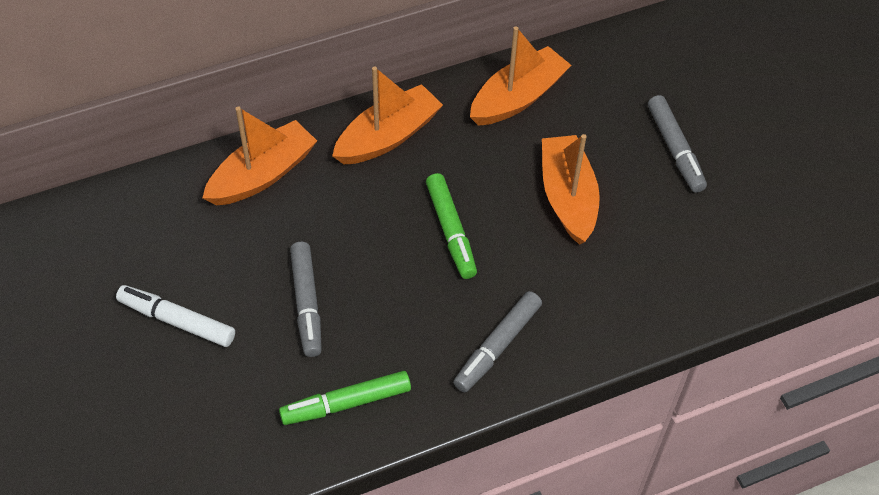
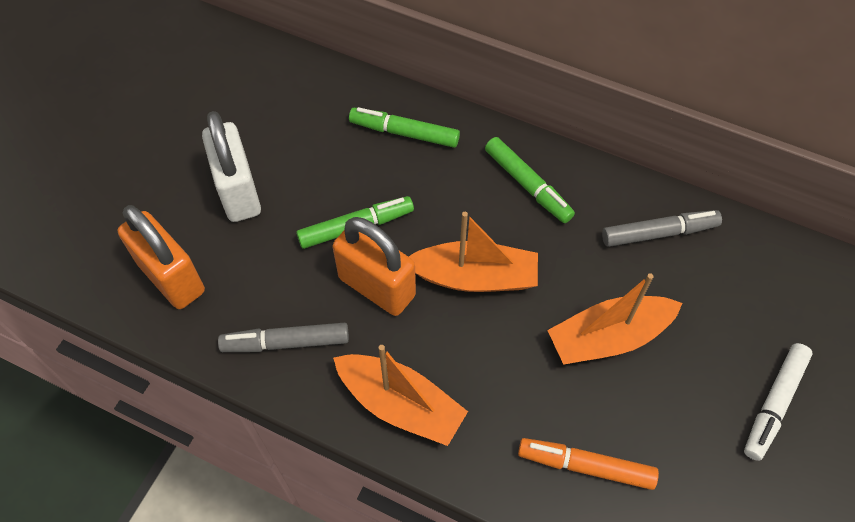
green marker: [279,371,411,425] [426,173,477,279] = 2 -> [296,196,414,249] [349,107,460,148] [485,137,575,223] = 3
grey marker: [290,242,322,357] [453,291,542,393] [648,95,707,193] = 3 -> [218,323,349,352] [602,210,722,247] = 2
orange boat: [202,106,317,205] [332,66,443,164] [470,26,571,126] [542,134,600,245] = 4 -> [333,345,468,446] [409,212,538,292] [547,273,682,365] = 3
orange marker: none = 0 -> [518,438,659,490] = 1
orange padlock: none = 0 -> [118,205,205,309] [332,217,416,316] = 2
white padlock: none = 0 -> [202,111,261,222] = 1

